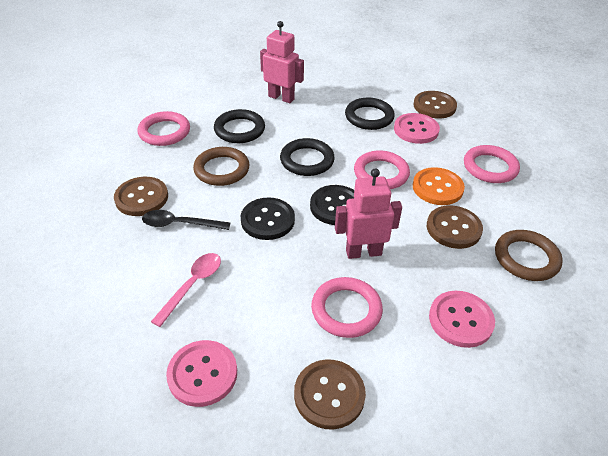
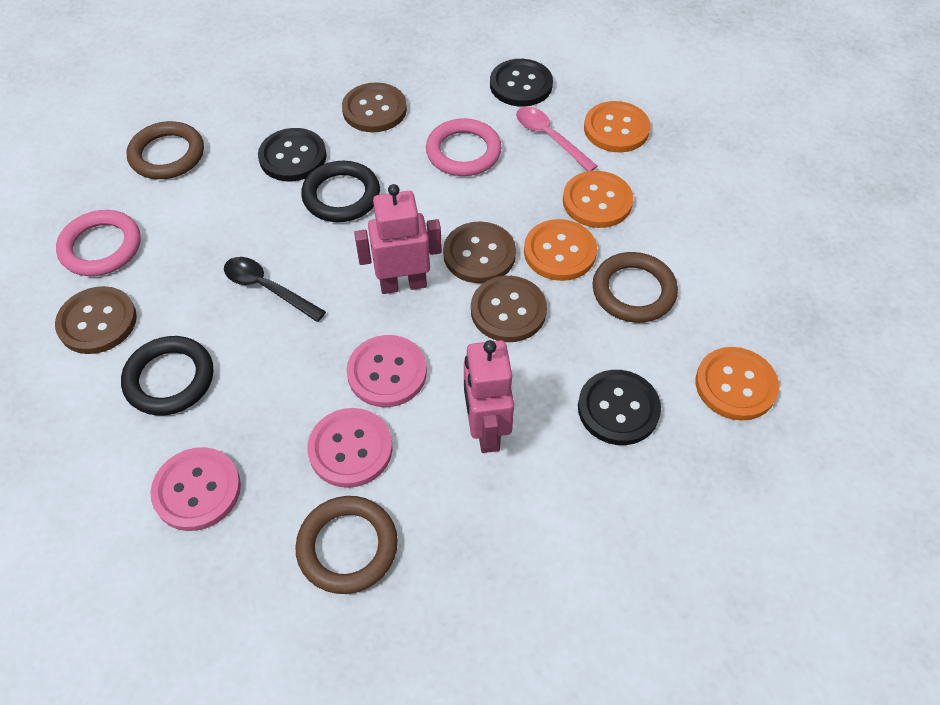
black button: [241,197,295,240] [310,185,354,225] = 2 -> [258,128,327,181] [490,59,553,107] [578,370,661,445] = 3
black ring: [214,109,265,143] [280,138,335,176] [345,98,395,130] = 3 -> [121,336,213,415] [301,161,380,222] = 2
brown ring: [193,147,250,186] [495,230,563,281] = 2 -> [127,121,204,179] [295,496,398,594] [593,252,678,323] = 3
orange button: [413,167,465,205] = 1 -> [524,219,597,281] [563,171,633,228] [584,101,651,152] [696,347,779,421] = 4
pink ring: [137,111,190,146] [311,277,383,338] [354,150,410,189] [464,145,520,183] = 4 -> [56,210,141,276] [426,118,502,176] = 2

